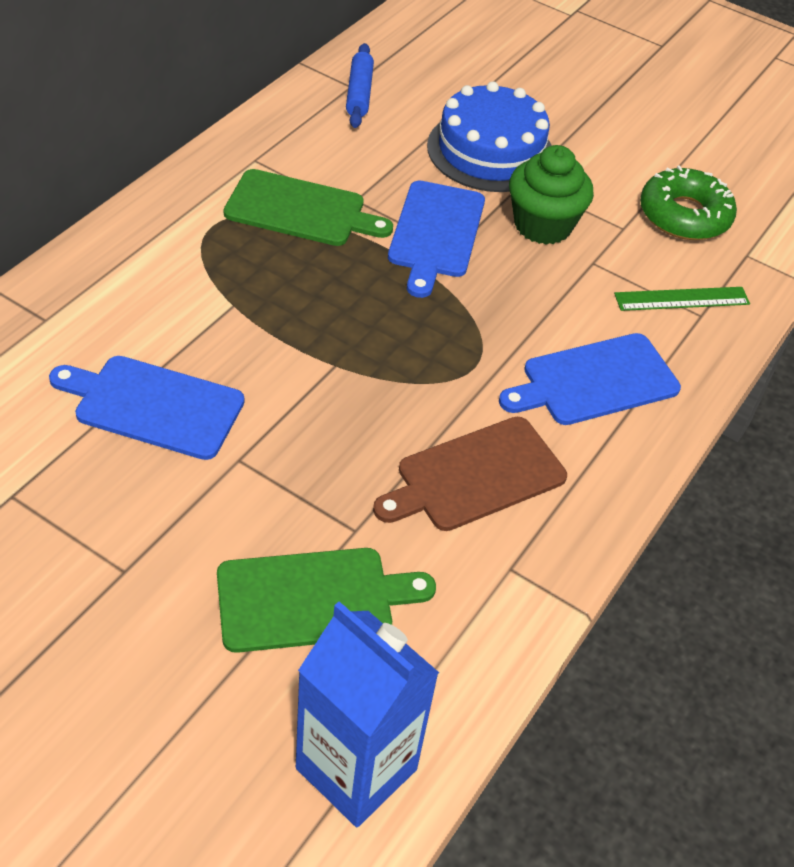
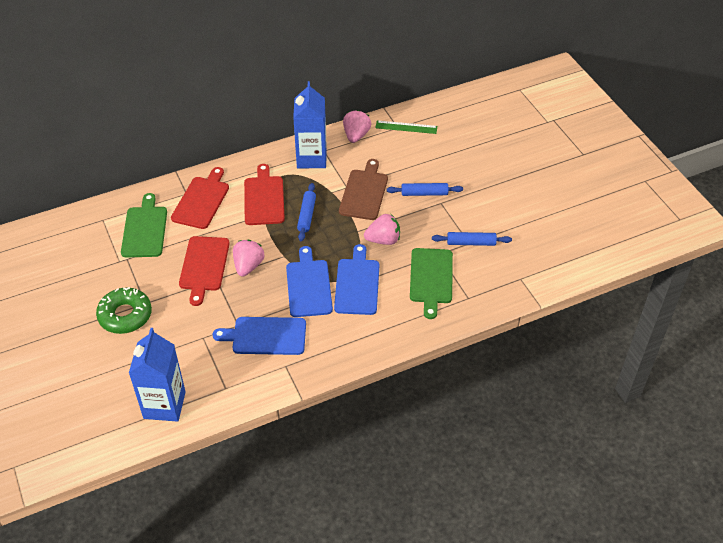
blue cake: [427,81,552,192] = 1 -> none = 0
blue carton: [296,601,439,827] = 1 -> [129,328,186,422] [293,81,327,168] = 2
blue rolling pin: [346,43,374,128] = 1 -> [297,183,316,241] [387,183,463,196] [432,232,512,246] = 3
green cupcake: [509,145,594,245] = 1 -> none = 0
pink strawberry: none = 0 -> [233,240,264,276] [343,110,371,143] [364,214,400,245] = 3
red cutting board: none = 0 -> [171,167,229,229] [179,236,230,306] [244,164,285,225] = 3

